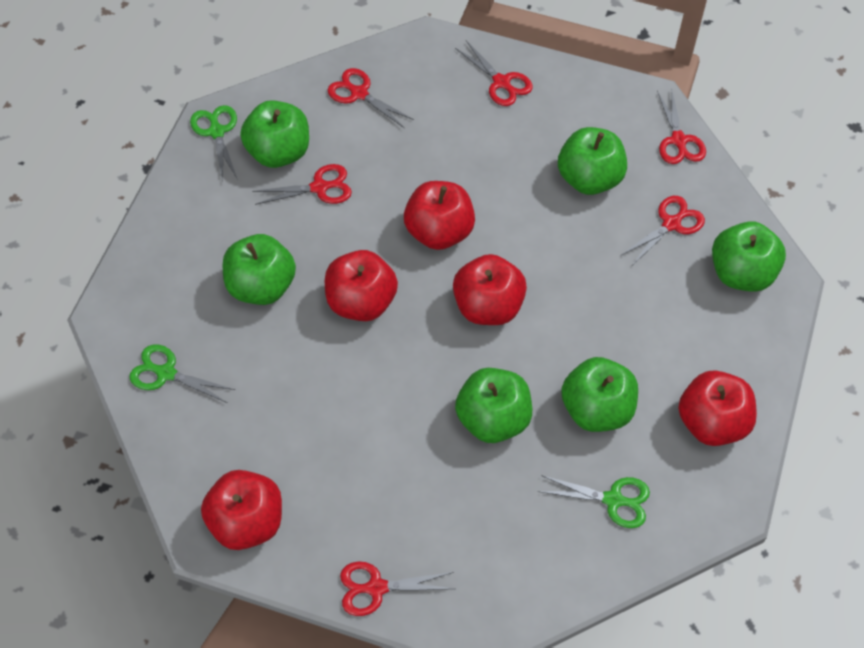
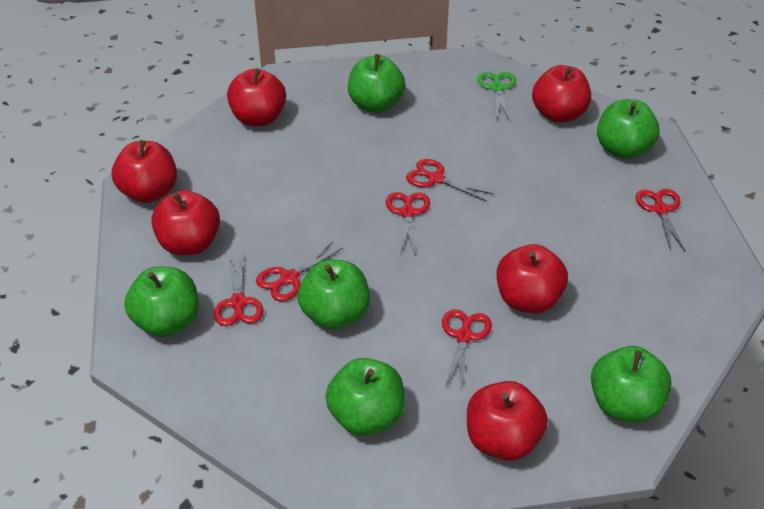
green scissors: [129,344,235,403] [190,105,238,182] [538,475,650,528] = 3 -> [477,72,516,120] = 1
red apple: [201,470,282,550] [325,250,398,321] [404,181,475,250] [453,254,527,325] [678,370,757,446] = 5 -> [112,140,177,203] [151,190,220,255] [227,68,286,126] [467,381,548,461] [497,244,568,313] [532,65,591,123] = 6

